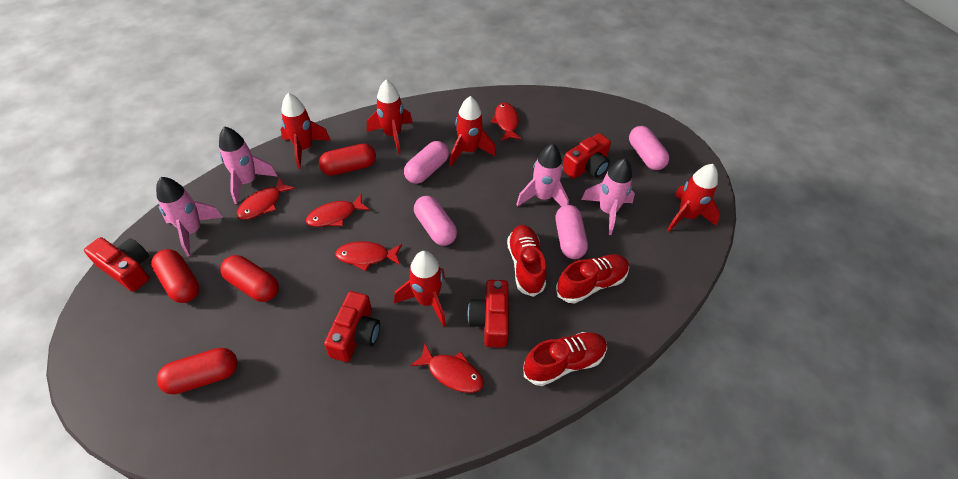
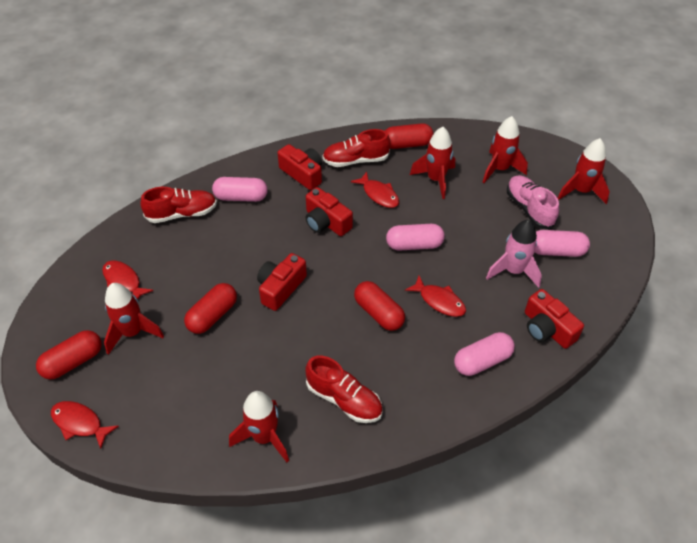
pink rocket: [156,177,223,257] [219,126,278,204] [516,144,569,207] [581,158,635,235] = 4 -> [486,219,542,288] = 1
pink shoe: none = 0 -> [507,175,559,229] = 1
red fish: [237,177,295,220] [306,194,370,227] [335,241,402,271] [410,344,484,393] [491,102,522,141] = 5 -> [51,401,119,449] [102,261,153,299] [351,172,399,208] [405,276,466,317] = 4

